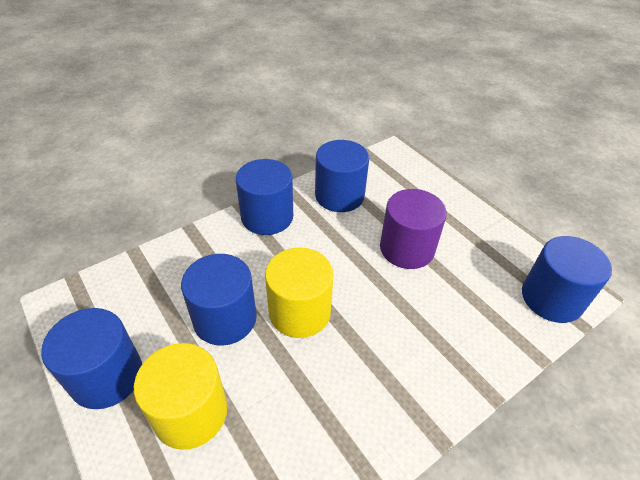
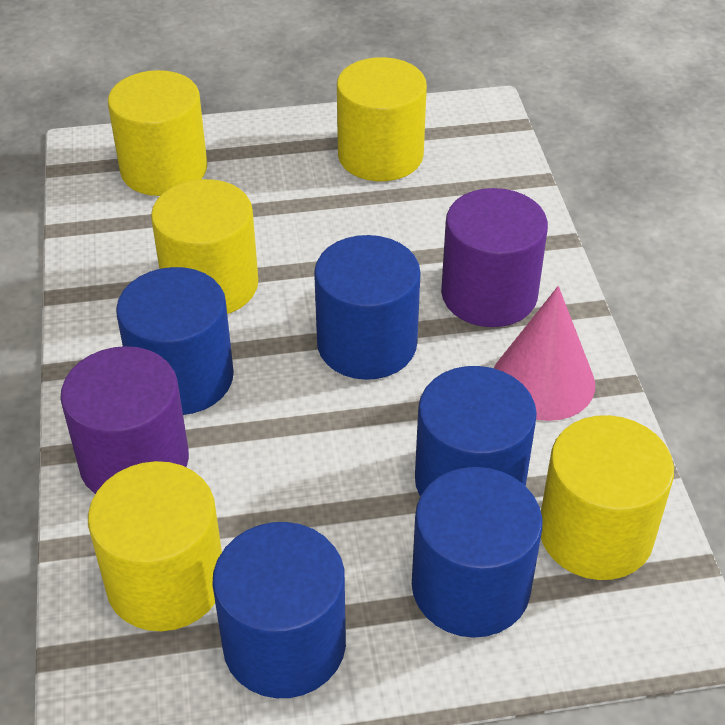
pink cone: none = 0 -> [494,286,595,421] = 1
purple cylinder: [380,189,447,269] = 1 -> [60,346,189,494] [441,188,548,327] = 2
yellow cylinder: [134,343,227,450] [265,247,334,338] = 2 -> [88,461,222,631] [108,70,207,196] [151,179,258,314] [337,57,427,181] [541,415,674,580] = 5

